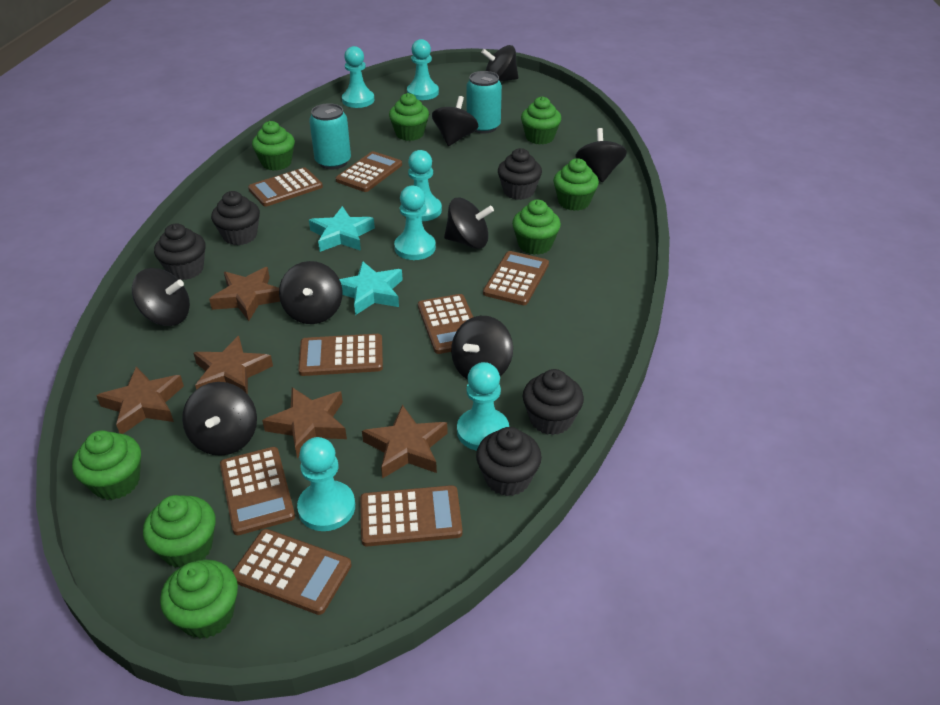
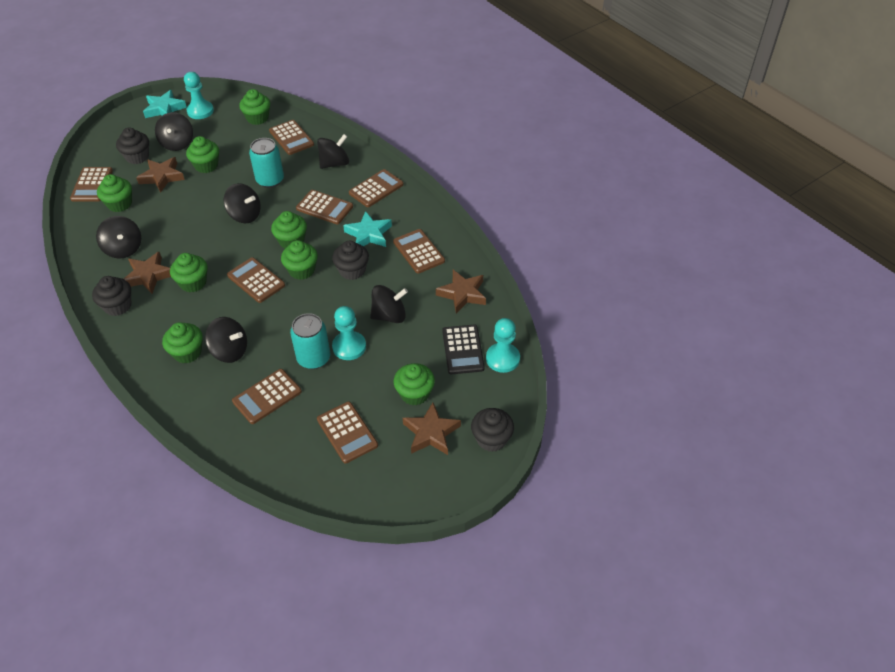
black calculator: none = 0 -> [442,325,485,374] = 1
black cupcake: [154,223,206,280] [211,191,260,245] [476,427,542,496] [498,148,542,200] [523,369,584,435] = 5 -> [92,276,131,316] [116,128,149,164] [332,241,369,280] [471,408,514,452] = 4
black spinning top: [132,268,190,326] [182,382,257,456] [279,261,343,324] [432,96,478,146] [444,198,494,249] [451,316,513,380] [481,45,518,82] [575,128,627,183] = 8 -> [96,216,141,258] [155,112,193,151] [205,317,247,363] [224,183,261,223] [317,134,349,169] [370,285,408,323] = 6
brown star: [96,367,184,434] [193,336,273,394] [209,267,280,321] [262,387,347,458] [362,405,448,479] = 5 -> [124,252,171,294] [136,157,185,193] [403,402,461,455] [436,270,486,313] = 4
turquoise pawn: [297,437,355,531] [342,46,374,108] [394,185,436,260] [407,39,439,100] [408,150,442,221] [457,362,509,451] = 6 -> [184,72,214,119] [332,306,366,360] [486,318,520,373] = 3

